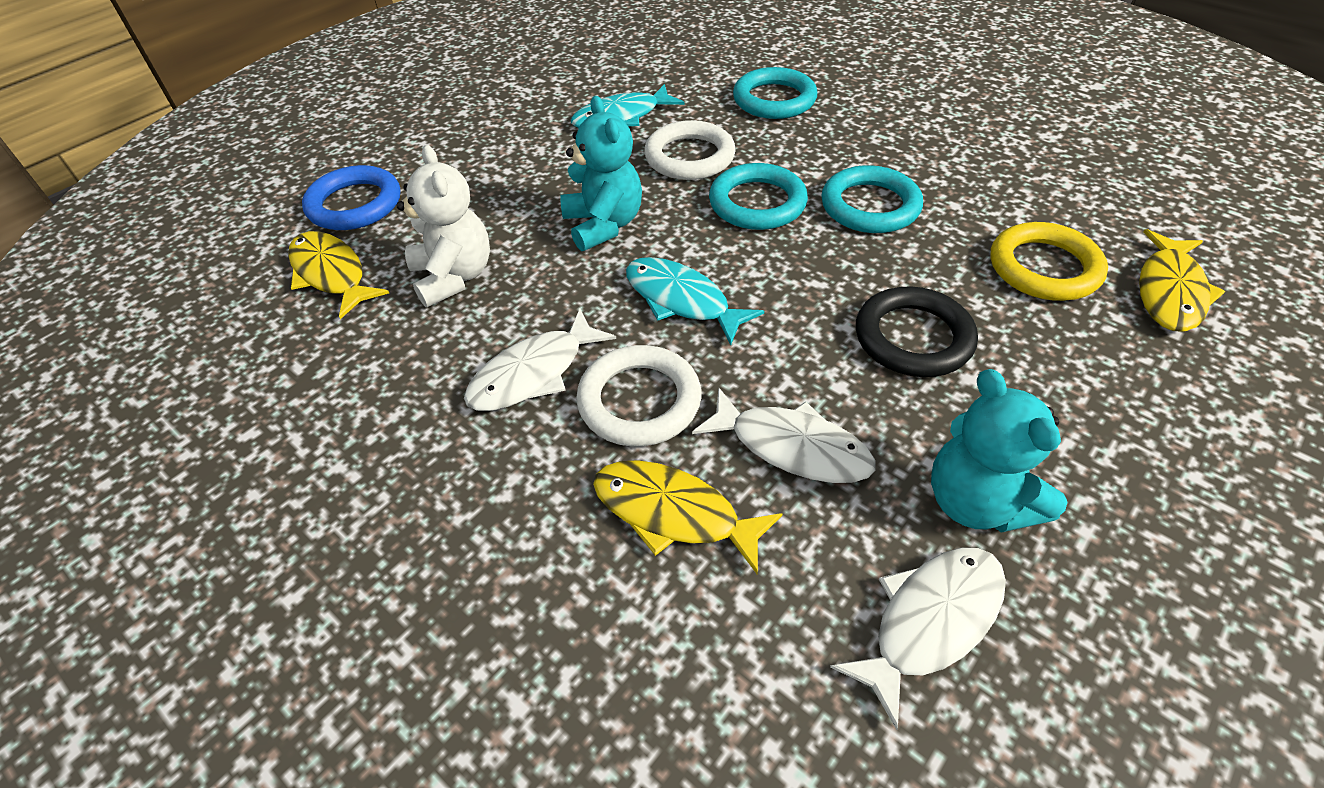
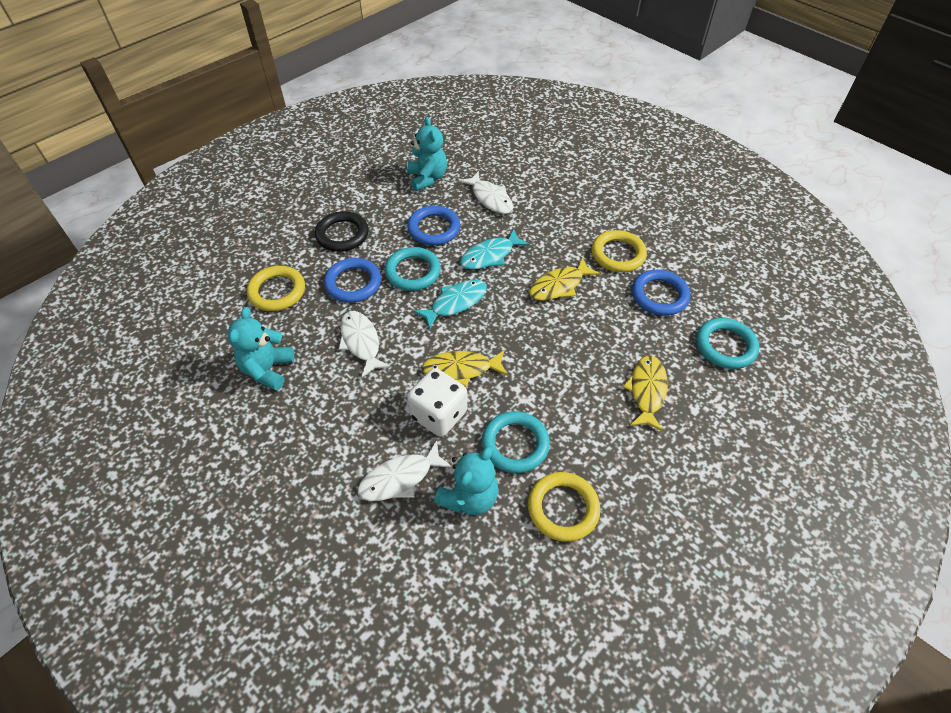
blue ring: [302,165,400,230] = 1 -> [324,258,381,303] [407,205,460,245] [632,270,690,316] = 3
turquoise teddy bear: [560,96,642,251] [931,369,1067,533] = 2 -> [227,307,295,391] [407,117,447,191] [434,447,498,515] = 3
white dice: none = 0 -> [407,368,467,437] = 1
white ring: [576,345,702,446] [644,120,736,180] = 2 -> none = 0
white teddy bear: [396,145,490,307] = 1 -> none = 0
yellow ring: [991,222,1108,301] = 1 -> [247,266,305,311] [528,472,600,542] [592,230,647,272] = 3

